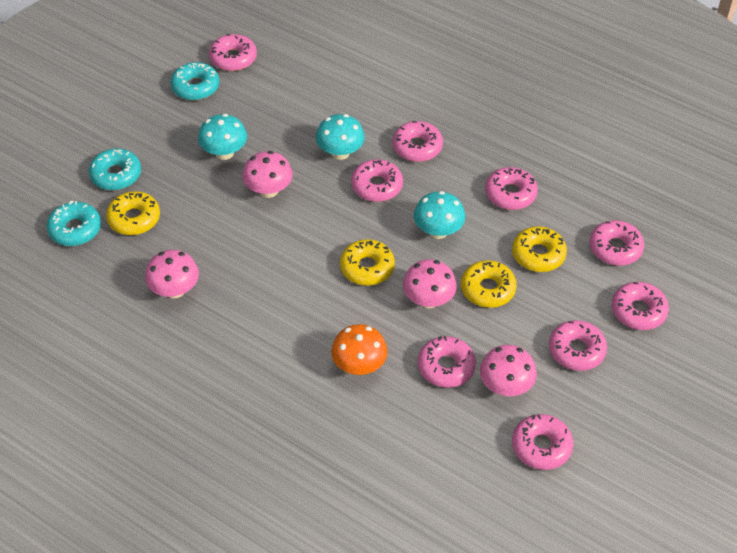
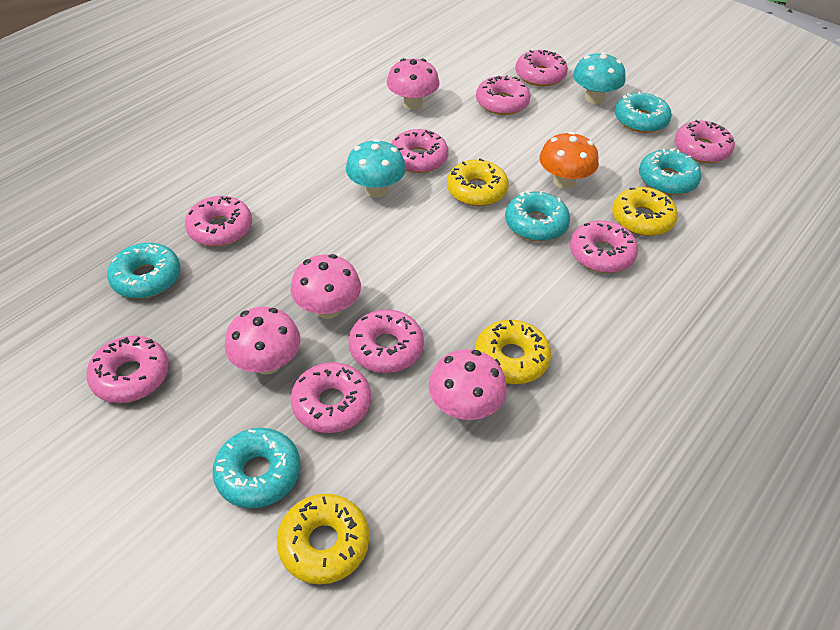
turquoise donut: [47,201,101,246] [89,149,141,190] [171,62,219,100] = 3 -> [107,243,180,299] [212,428,300,508] [505,191,570,241] [615,92,672,133] [639,148,701,195] = 5
turquoise mushroom: [198,114,247,160] [316,114,365,160] [414,191,465,239] = 3 -> [346,139,406,197] [573,52,626,104] = 2

